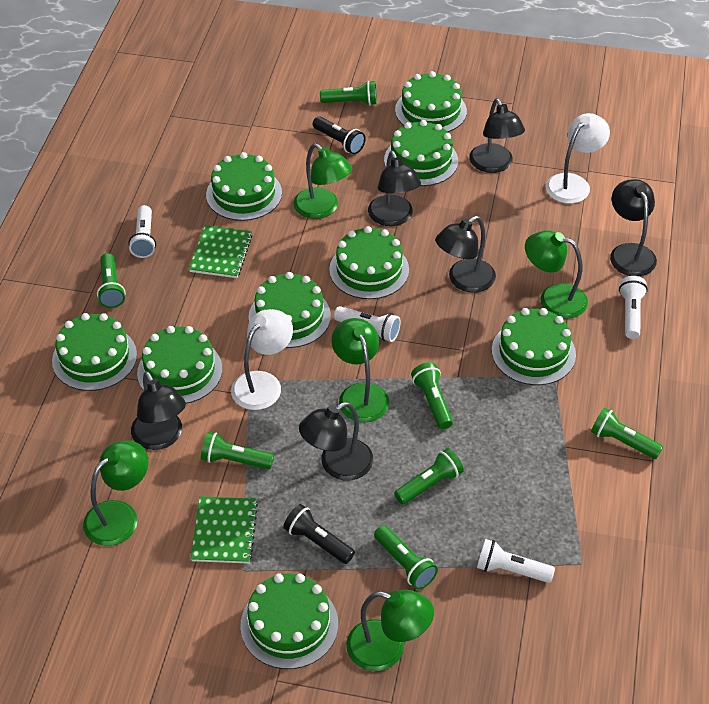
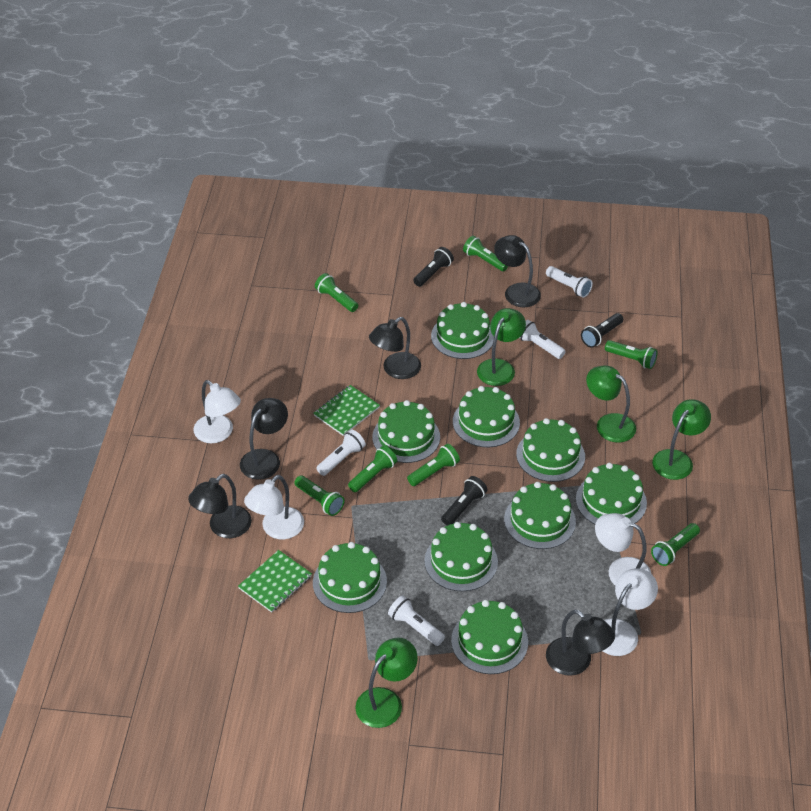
black flashlight: [283,504,355,564] [313,116,366,154] = 2 -> [413,247,454,287] [441,476,488,526] [581,313,623,348] = 3
black lamp: [131,371,186,450] [299,402,373,481] [368,151,421,226] [435,216,496,293] [469,98,525,173] [610,179,657,276] = 6 -> [188,474,252,538] [240,398,288,480] [369,317,421,379] [494,235,541,307] [546,610,615,676] = 5
green lamp: [83,440,148,546] [293,143,352,219] [332,318,389,422] [346,590,434,671] [525,230,588,319] = 5 -> [355,638,418,728] [477,308,526,386] [586,365,636,443] [652,399,711,480] = 4
white lamp: [231,309,293,410] [546,113,610,204] = 2 -> [193,380,241,443] [244,475,304,539] [595,513,652,585] [603,568,658,656] = 4

